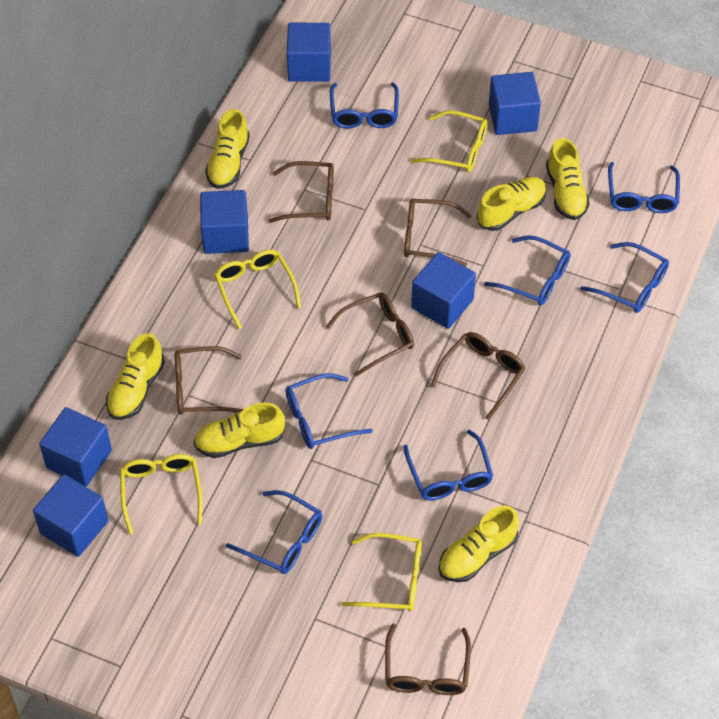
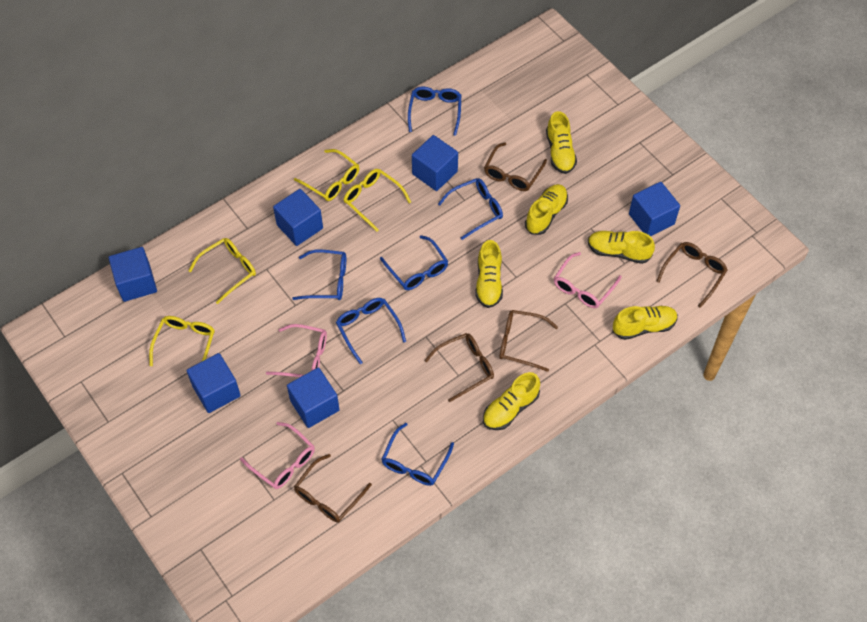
blue glasses: [226,490,322,574] [286,373,373,449] [330,83,399,129] [404,429,493,500] [484,235,571,305] [581,242,669,313] [608,162,680,213] = 7 -> [292,250,346,300] [336,298,406,364] [380,235,448,290] [381,423,454,486] [408,86,461,136] [438,178,503,240] = 6
brown glasses: [175,346,244,415] [268,161,334,223] [326,293,414,376] [385,623,471,695] [404,199,472,267] [431,332,526,420] = 6 -> [294,454,372,522] [424,333,494,402] [484,142,547,191] [499,310,558,372] [656,242,728,308] = 5
pink glasses: none = 0 -> [240,422,315,489] [266,324,327,377] [554,252,622,308] = 3

